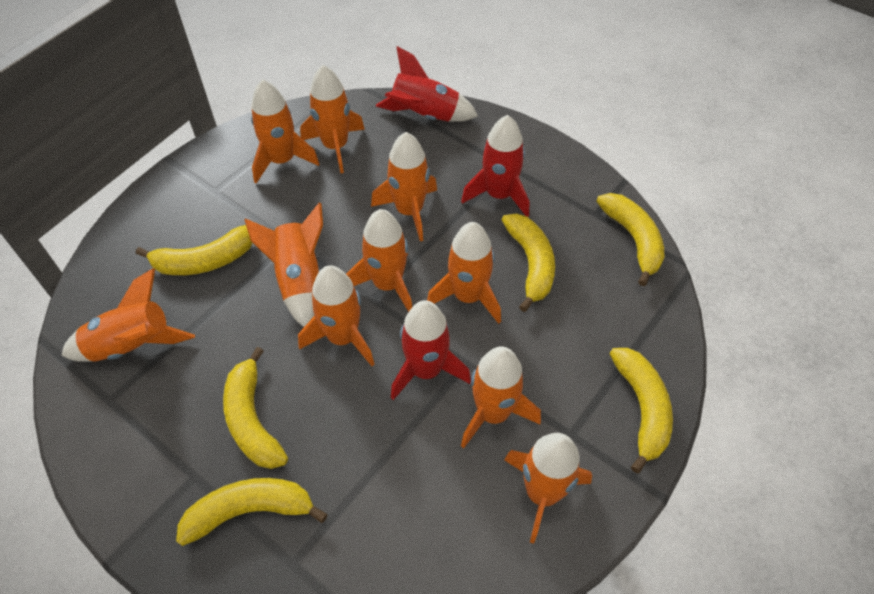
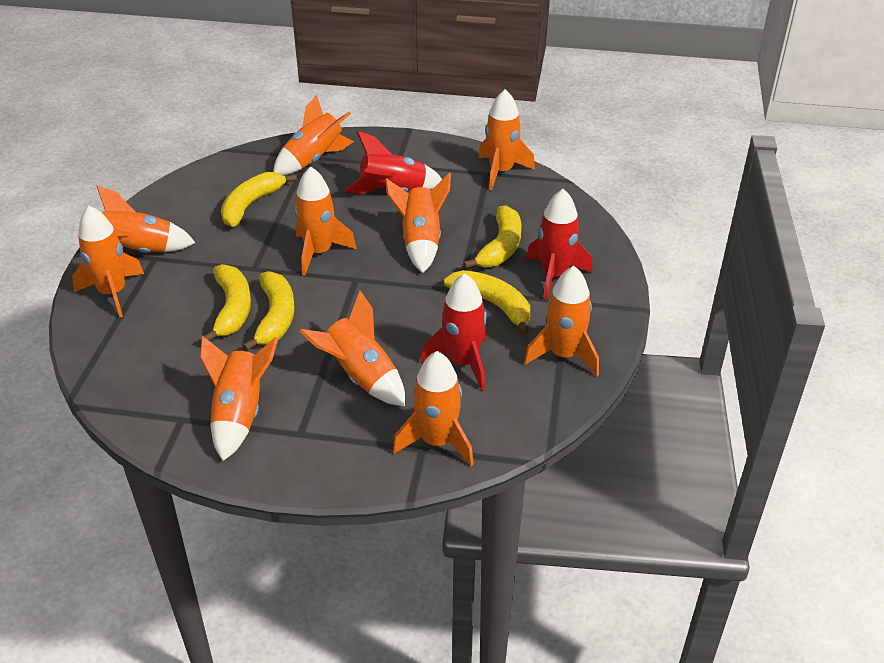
yellow banana: [136,225,253,275] [176,478,328,546] [223,347,288,469] [502,213,555,312] [596,193,664,286] [610,348,673,473] = 6 -> [204,264,251,341] [221,172,297,227] [243,271,295,351] [444,270,530,336] [463,205,521,269] = 5

